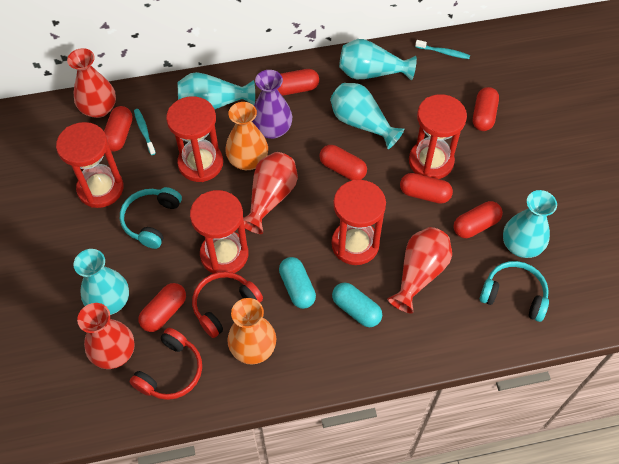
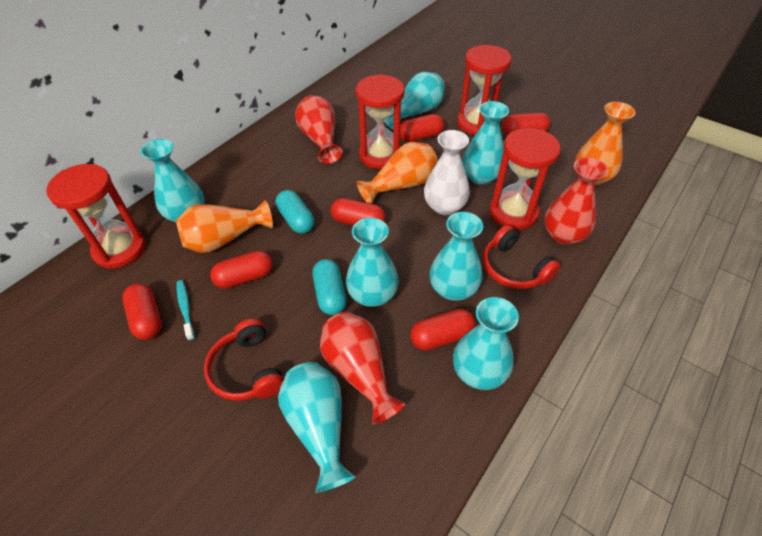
orange vase: [225,102,268,170] [227,298,276,365] = 2 -> [176,200,273,253] [357,142,438,204] [575,102,636,186] = 3
purple vase: [252,70,292,139] = 1 -> none = 0
red capsule: [104,106,133,152] [138,283,186,332] [277,69,319,96] [319,145,367,180] [400,173,453,204] [453,201,503,238] [473,87,499,131] = 7 -> [122,283,162,340] [210,251,273,289] [331,198,386,226] [400,114,444,142] [410,309,475,350] [502,112,551,135] = 6
red hourglass: [56,122,123,208] [166,96,223,182] [190,190,248,274] [331,180,386,265] [409,94,467,179] = 5 -> [46,164,146,269] [356,74,404,169] [457,45,512,135] [490,128,561,230] = 4
red vase: [67,48,116,118] [77,303,135,369] [243,152,298,234] [387,227,452,314] = 4 -> [295,95,343,164] [320,312,406,425] [544,157,608,245] = 3
turquoise headphones: [120,187,182,249] [480,261,549,322] = 2 -> none = 0
turquoise toothbrush: [134,109,156,155] [415,40,470,59] = 2 -> [177,280,195,340] = 1
turquoise vase: [73,249,129,315] [178,72,255,109] [330,83,404,149] [339,39,417,81] [503,190,557,258] = 5 -> [141,139,204,222] [278,362,356,493] [346,218,399,307] [384,72,445,130] [430,212,483,301] [453,297,519,390] [462,101,509,185] = 7
white vase: none = 0 -> [424,130,470,215] = 1

